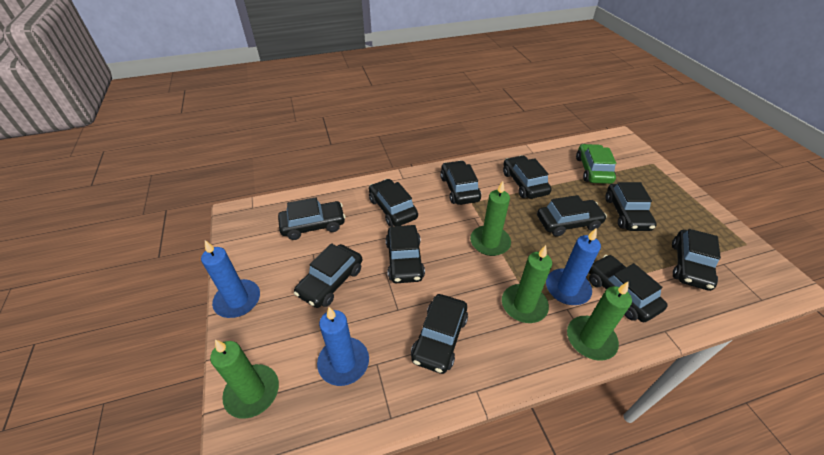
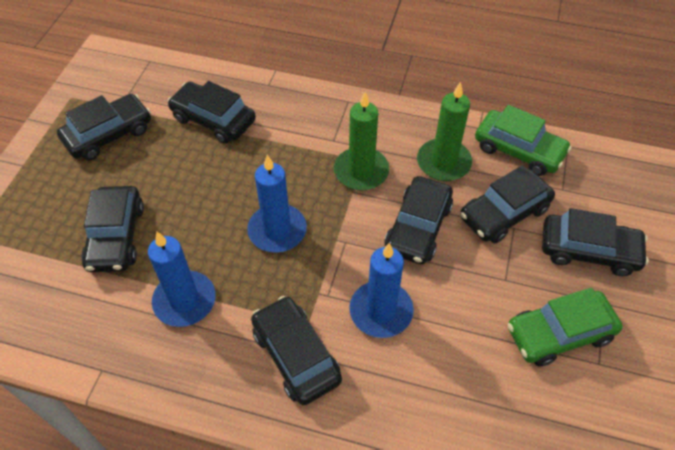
black car: [278,197,345,240] [294,243,362,308] [369,179,418,227] [386,225,425,283] [411,294,468,374] [440,160,481,205] [503,155,552,199] [537,195,607,236] [589,255,668,322] [606,182,657,231] [672,229,721,291] = 11 -> [57,94,151,160] [81,186,144,272] [168,81,256,144] [251,296,342,405] [384,176,453,264] [460,165,555,244] [542,208,649,276] = 7
green candle: [210,340,279,419] [470,181,511,256] [502,245,552,323] [567,281,632,361] = 4 -> [334,92,389,191] [417,82,472,181] = 2
green car: [576,144,616,184] = 1 -> [475,105,572,176] [508,288,623,367] = 2

